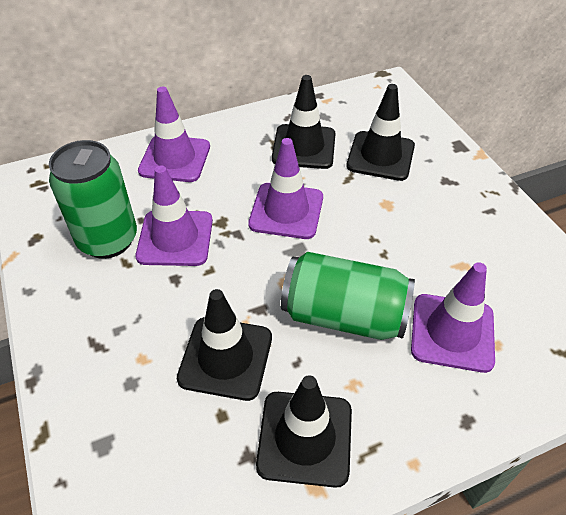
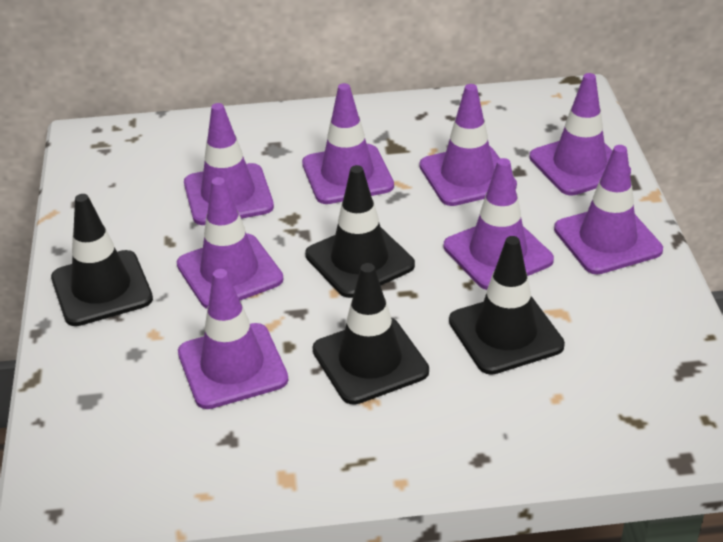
green can: [49,140,137,259] [281,252,415,340] = 2 -> none = 0
purple traffic cone: [135,165,213,266] [138,87,210,182] [248,138,323,239] [411,262,495,373] = 4 -> [177,177,283,309] [178,269,288,409] [184,103,274,225] [302,83,394,204] [419,84,517,206] [444,158,554,290] [529,73,631,196] [554,145,663,274] = 8

